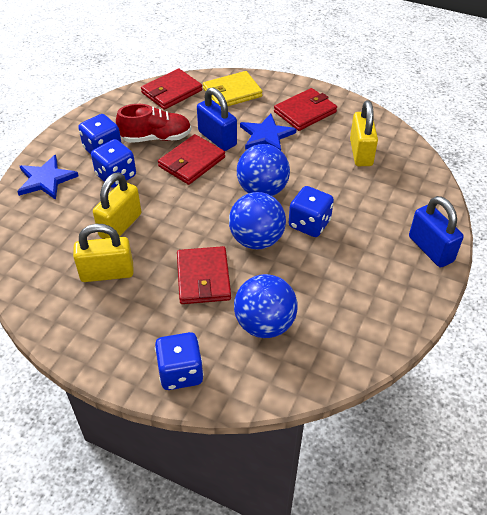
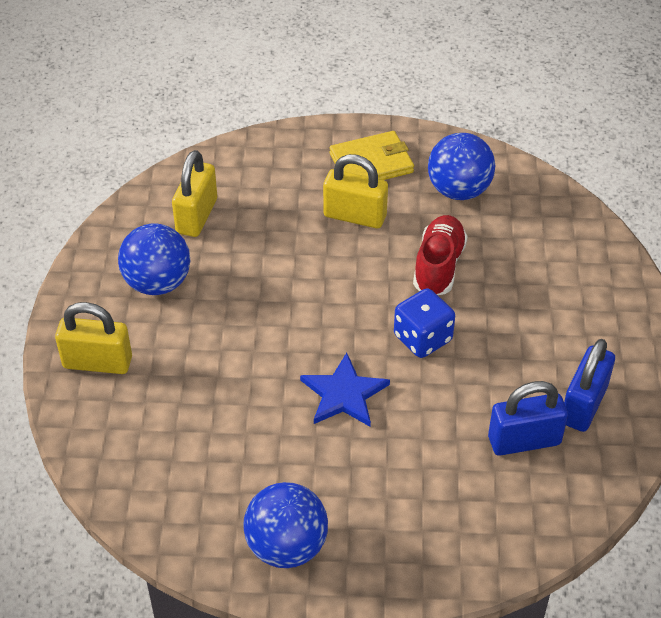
blue dice: [78,114,122,154] [91,139,136,188] [155,332,204,390] [289,186,334,237] = 4 -> [394,288,455,358] = 1
blue star: [17,155,79,200] [240,114,296,150] = 2 -> [300,353,390,427] = 1
red wallet: [141,68,202,110] [158,134,225,185] [177,246,231,304] [274,88,337,131] = 4 -> none = 0

